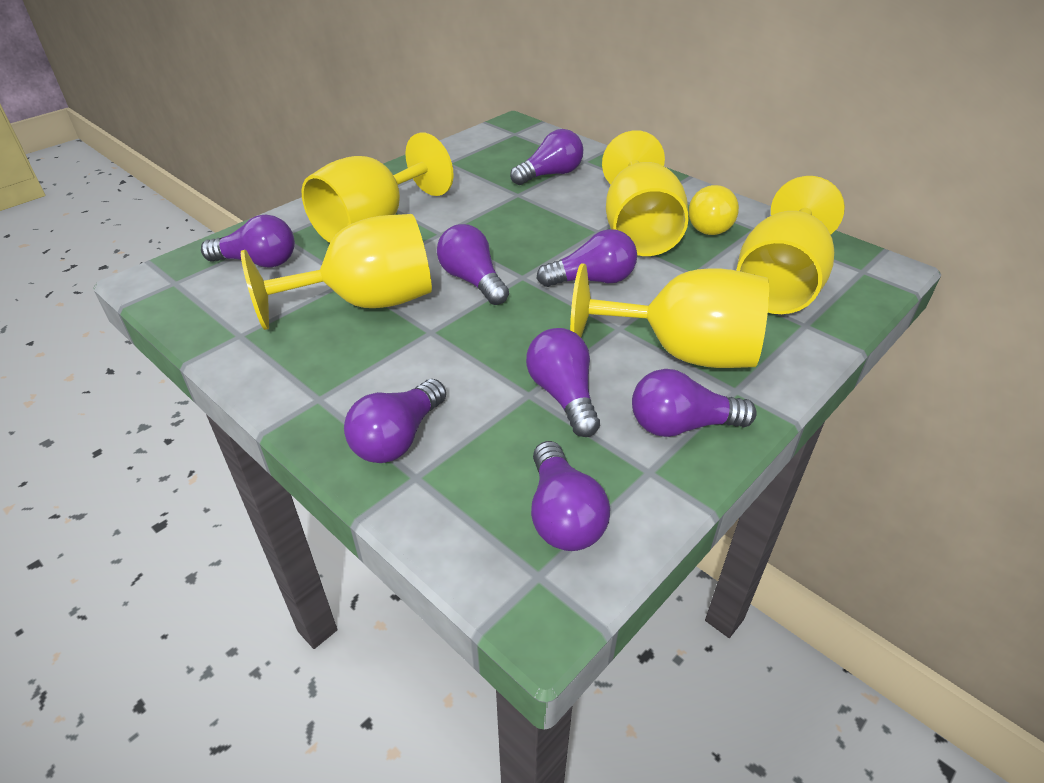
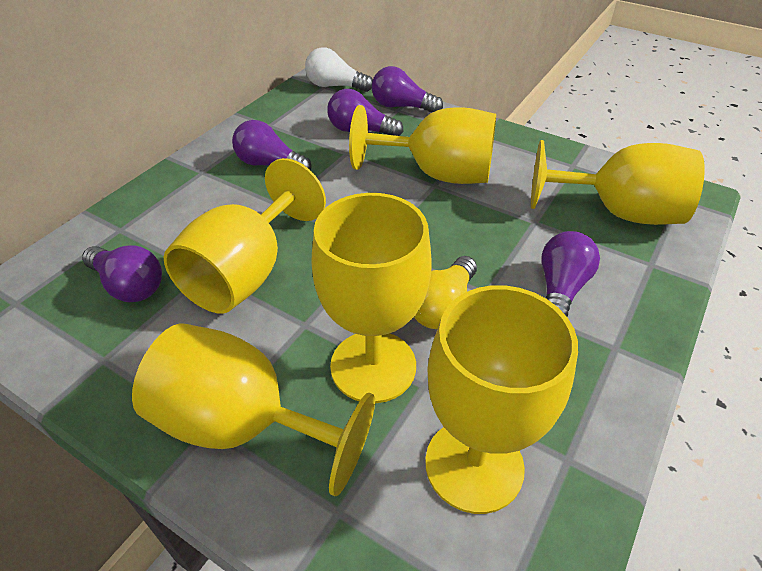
purple light bulb: [201,215,295,267] [344,379,446,463] [437,224,509,305] [510,129,583,185] [526,328,600,437] [531,441,610,551] [536,229,637,287] [632,369,757,437] = 8 -> [82,245,162,302] [232,120,311,170] [327,89,403,136] [372,66,443,112] [542,231,600,316] = 5
white light bulb: none = 0 -> [305,47,373,92] = 1
yellow goblet: [241,214,432,330] [302,132,454,243] [570,263,769,368] [602,130,689,256] [736,176,845,314] = 5 -> [132,323,375,496] [164,158,326,314] [311,193,432,403] [349,105,496,184] [425,285,578,514] [531,140,705,225] = 6

